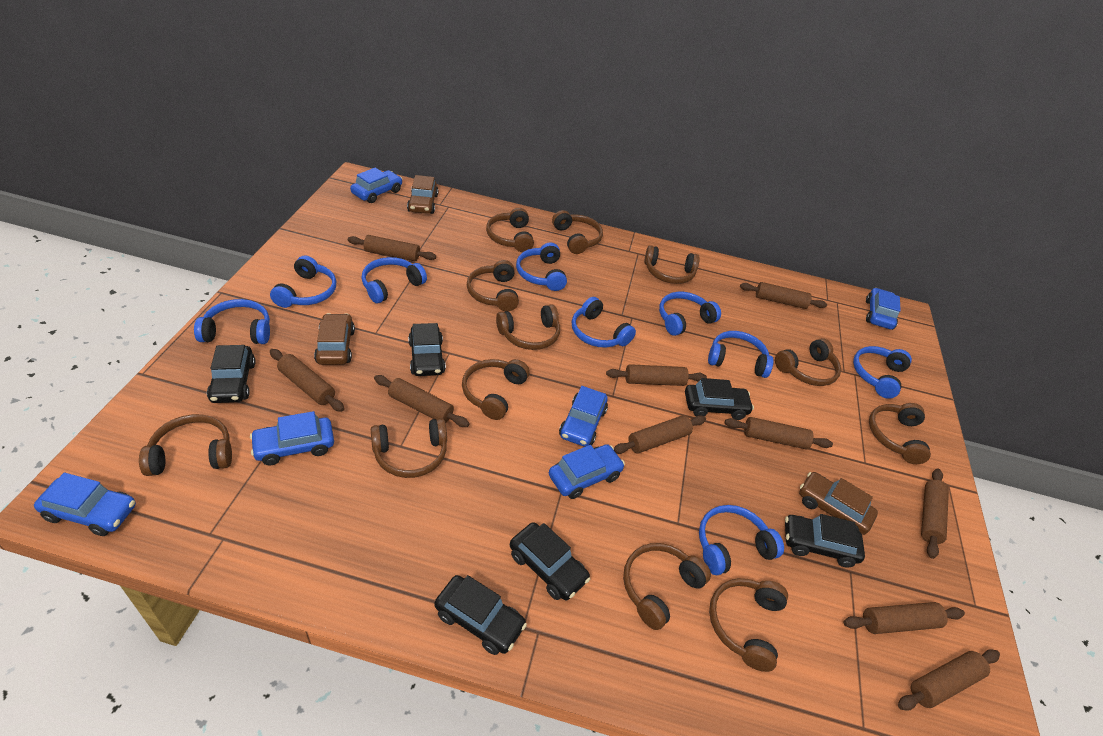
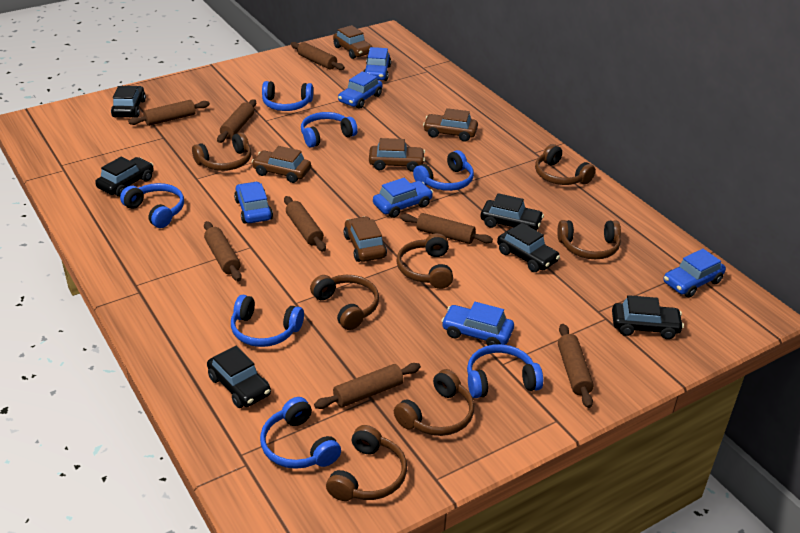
blue headphones: [194,299,270,344] [270,256,336,308] [361,257,427,303] [516,243,567,291] [572,297,636,348] [659,292,721,336] [699,505,784,575] [708,331,773,378] [853,346,912,399] = 9 -> [120,183,184,228] [231,295,304,347] [260,397,341,469] [262,81,313,111] [301,112,358,148] [413,150,474,191] [467,344,543,398] = 7
brown car: [314,313,355,365] [407,175,438,214] [799,472,878,535] = 3 -> [252,146,311,183] [333,25,373,59] [344,216,387,262] [369,138,425,172] [423,108,478,142] = 5
brown headphones: [139,414,232,476] [371,418,447,478] [462,359,530,420] [467,260,519,311] [486,208,534,252] [496,304,560,350] [552,210,603,254] [623,543,711,630] [644,245,700,284] [709,578,788,672] [775,338,841,386] [869,403,931,464] = 12 -> [192,132,251,171] [310,275,379,330] [326,425,407,501] [394,369,474,436] [397,233,453,289] [535,144,596,185] [557,220,621,259] = 7
brown rolling pin: [270,349,344,412] [348,235,436,261] [374,375,470,427] [606,364,707,386] [614,415,706,454] [725,417,833,449] [740,282,827,309] [843,602,965,634] [898,649,1000,711] [921,468,949,559] = 10 -> [128,100,210,126] [204,221,242,281] [217,99,256,143] [284,196,326,252] [291,42,345,70] [314,363,421,409] [400,213,493,244] [558,324,594,408] = 8

